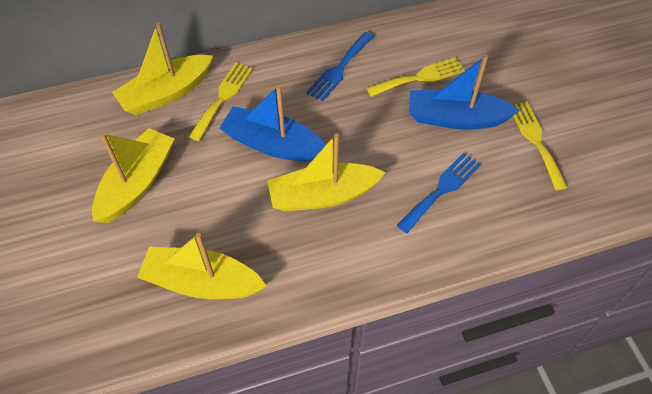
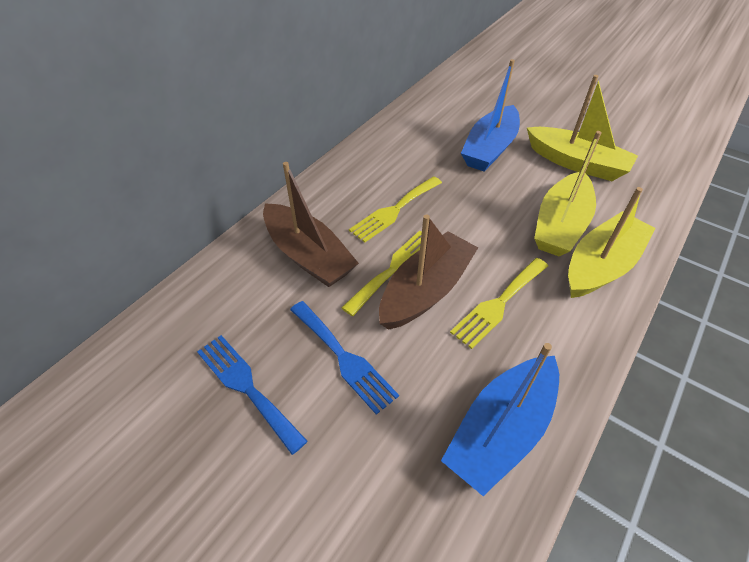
brown boat: none = 0 -> [263,162,359,287] [379,215,478,330] = 2
yellow boat: [92,128,174,223] [112,22,213,115] [137,233,267,299] [267,133,386,211] = 4 -> [527,75,638,181] [534,131,602,257] [568,187,656,298] = 3

